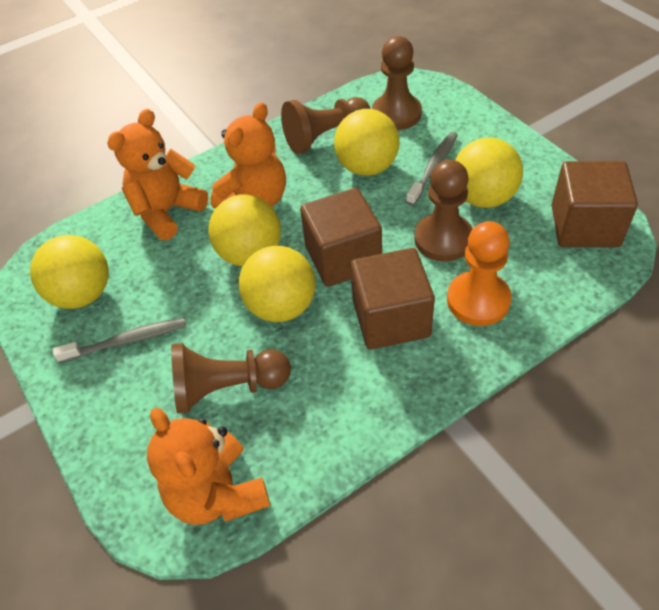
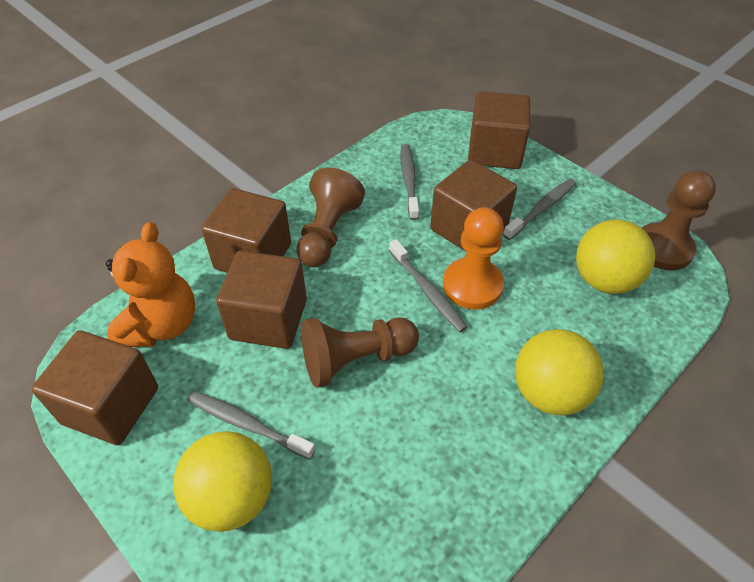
brown cube: [300,188,382,287] [351,248,435,349] [551,161,638,247] = 3 -> [31,330,158,445] [201,188,291,273] [216,250,307,349] [430,160,517,251] [468,91,530,169] = 5
brown pawn: [171,343,291,413] [281,97,371,154] [372,36,422,130] [414,160,473,262] = 4 -> [296,168,365,267] [301,317,419,388] [642,170,716,270] = 3
grey toothbrush: [53,317,186,363] [406,132,458,206] = 2 -> [187,391,316,460] [389,239,467,332] [400,144,419,220] [503,179,576,240] = 4
orange teddy bear: [107,109,208,240] [147,408,270,525] [210,102,286,208] = 3 -> [106,222,195,347] = 1
yellow ball: [30,235,109,309] [208,194,281,266] [239,246,316,322] [334,109,400,176] [455,138,523,208] = 5 -> [173,431,272,532] [515,329,604,415] [576,220,655,294] = 3

